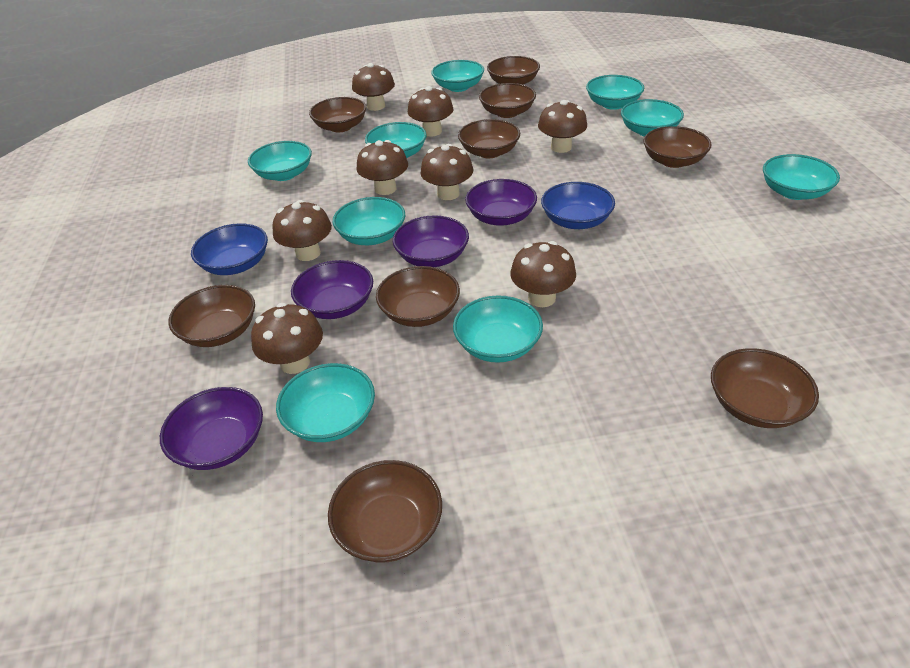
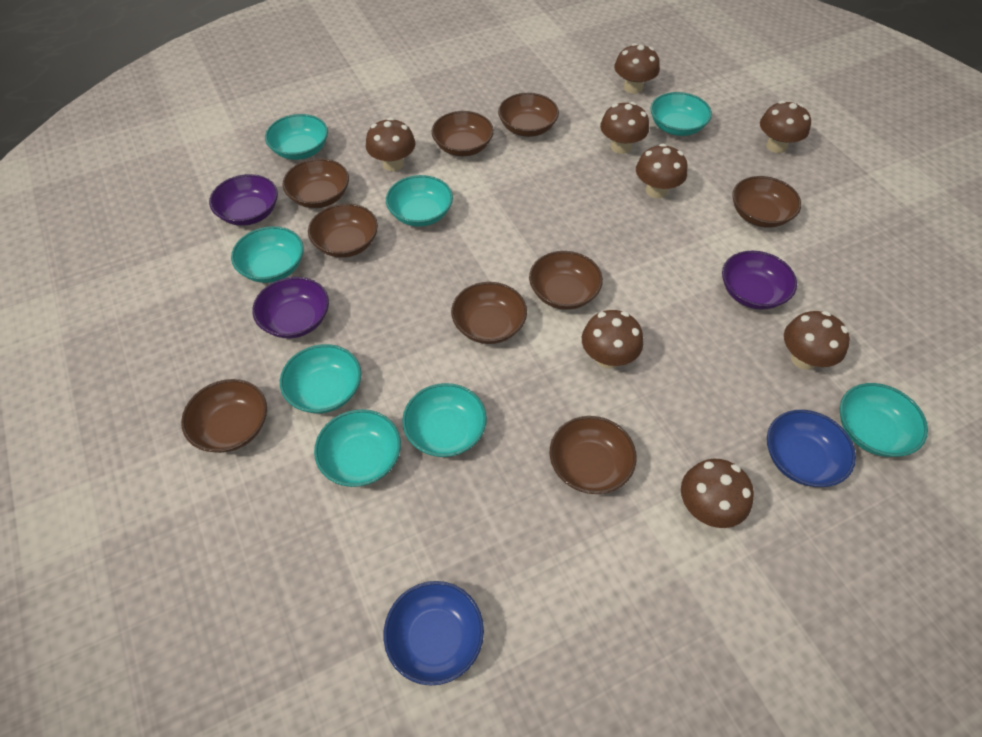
purple bowl: [160,387,263,470] [291,260,373,319] [393,215,469,267] [465,179,537,226] = 4 -> [209,174,278,226] [253,277,329,338] [722,251,797,310] = 3
turquoise bowl: [248,141,312,181] [276,363,375,442] [333,197,405,245] [365,122,427,158] [431,60,484,92] [453,295,543,363] [586,75,644,110] [621,99,684,137] [763,154,840,200] = 9 -> [231,226,304,283] [265,114,328,160] [280,344,361,414] [314,409,401,487] [386,175,453,227] [402,383,487,457] [650,92,712,136] [840,383,928,457] = 8

